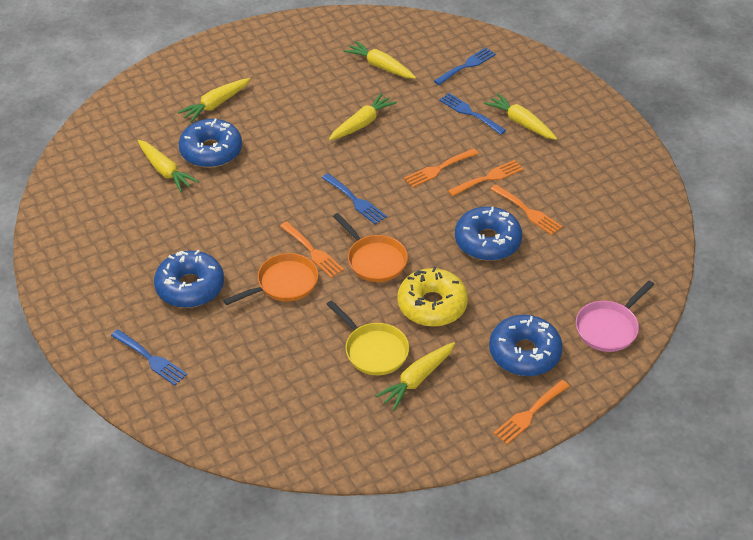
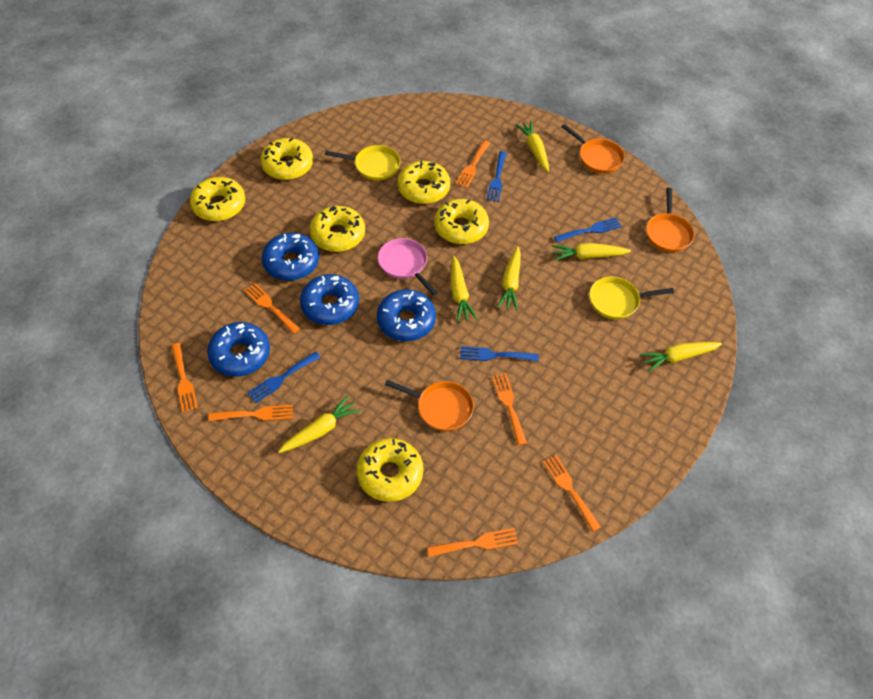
orange fork: [280,222,344,278] [404,148,478,188] [448,160,524,197] [491,184,562,235] [493,380,569,444] = 5 -> [171,343,198,412] [209,405,293,421] [244,283,300,333] [428,528,518,557] [456,140,490,188] [492,373,527,445] [543,455,601,532] = 7
orange pan: [223,253,318,305] [333,213,408,282] = 2 -> [385,380,474,431] [562,124,625,173] [646,188,694,252] = 3
yellow donut: [397,267,468,327] = 1 -> [190,177,245,221] [260,138,313,180] [310,206,365,252] [357,438,423,502] [397,161,450,204] [434,199,489,244] = 6
yellow pan: [326,300,409,375] = 1 -> [325,145,401,181] [589,277,674,319] = 2

